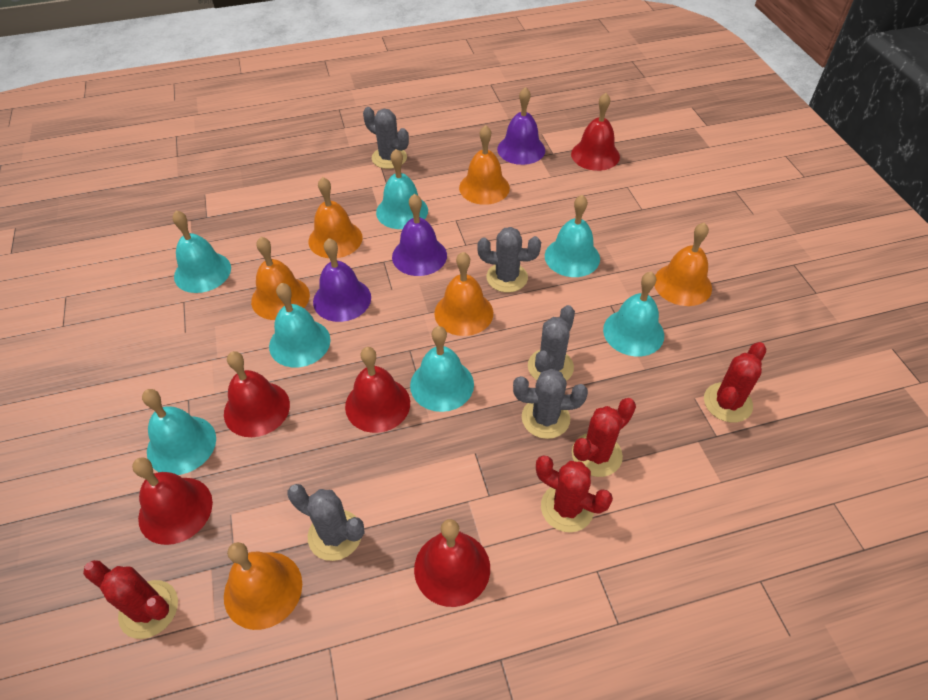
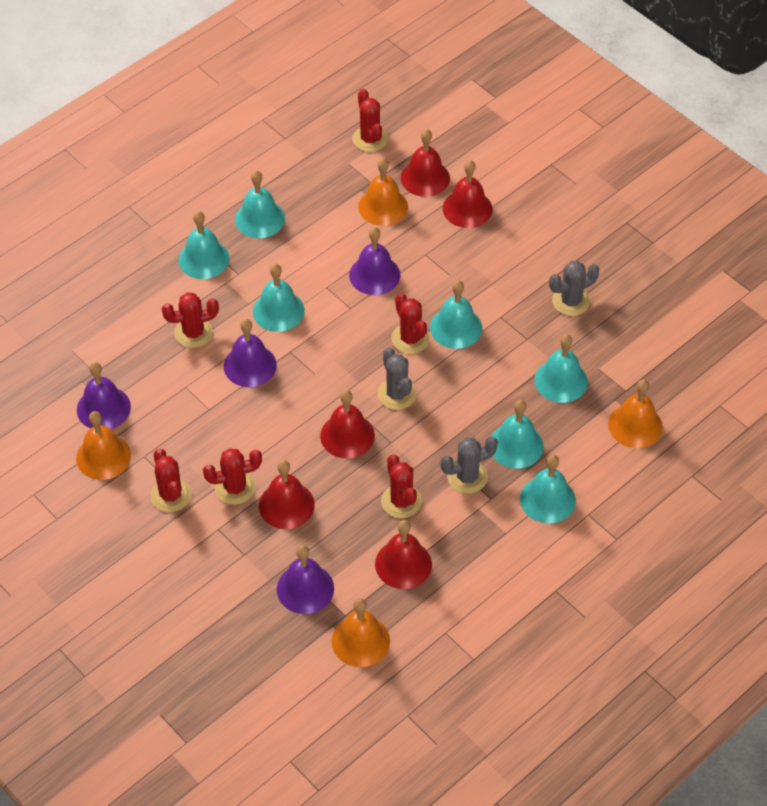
grey cactus: [288,484,364,561] [363,107,409,169] [477,227,541,293] [513,369,588,439] [528,305,575,381] = 5 -> [378,348,417,410] [440,437,498,494] [549,261,599,316] = 3
orange bell: [224,542,302,630] [251,237,310,320] [308,177,362,258] [434,252,493,336] [459,125,510,205] [654,222,712,306] = 6 -> [76,411,131,480] [332,598,390,667] [358,158,408,226] [608,379,663,448] = 4
purple bell: [313,238,371,322] [392,194,447,276] [497,87,545,165] = 3 -> [77,362,131,429] [224,319,277,387] [277,545,334,614] [349,227,400,295] = 4
red cactus: [83,560,178,639] [536,455,613,532] [572,398,636,477] [704,342,766,423] = 4 -> [150,448,191,512] [162,292,219,348] [203,448,262,505] [352,89,388,152] [381,454,422,518] [391,293,430,354] = 6

